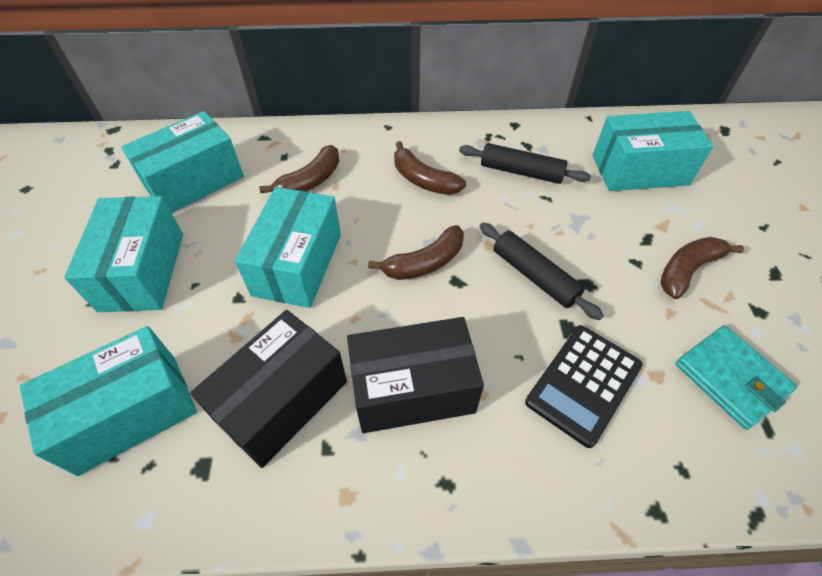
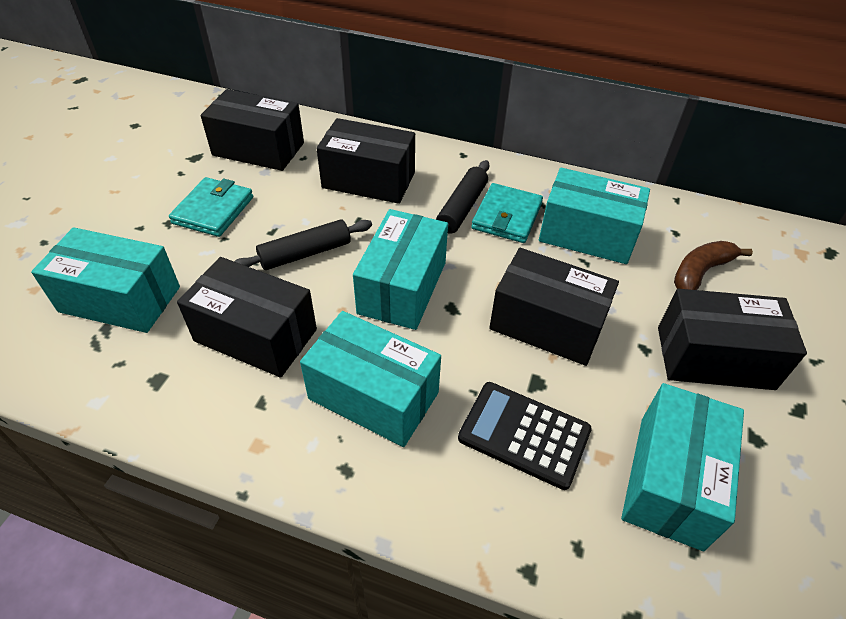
black box: [190,310,347,468] [347,317,484,433] = 2 -> [177,257,317,378] [201,89,304,171] [316,118,415,204] [489,248,619,366] [658,289,807,390] = 5
brown banana: [259,145,340,193] [368,225,464,280] [394,141,466,195] [660,237,744,299] = 4 -> [674,241,753,290] = 1
turquoise wallet: [675,325,797,430] = 1 -> [169,177,253,237] [471,183,543,243] = 2

